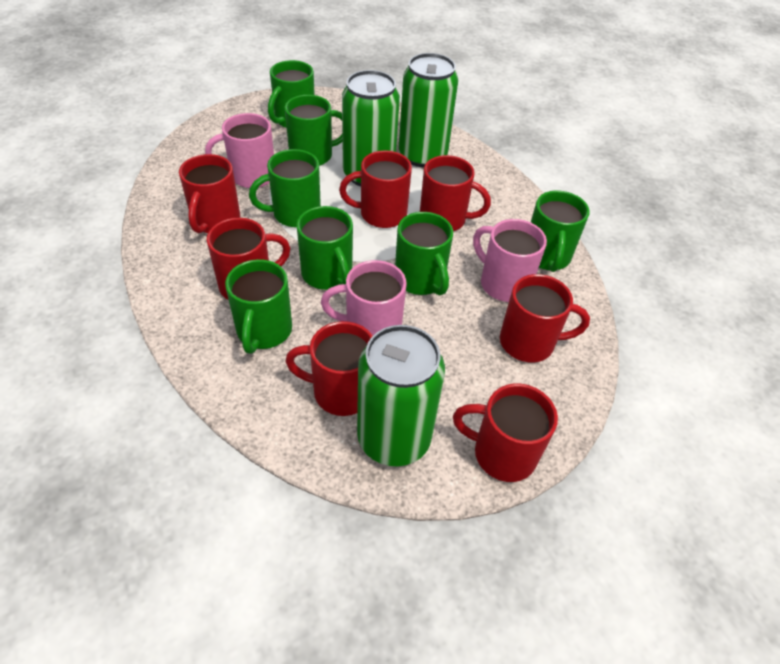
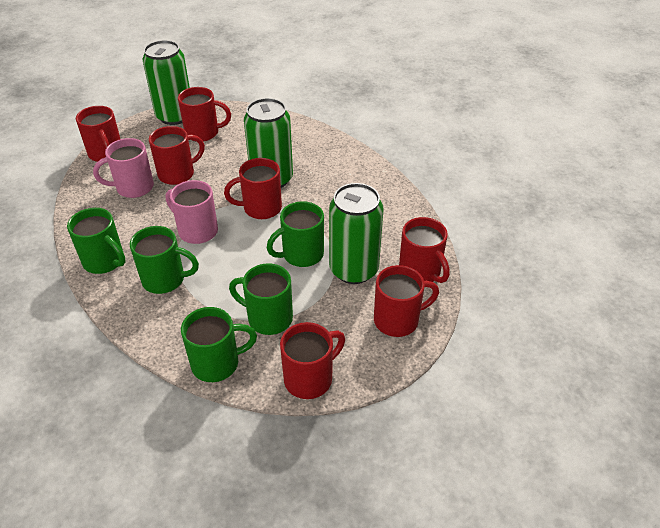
green mug: [225,259,292,354] [249,149,321,227] [268,60,315,128] [285,95,343,166] [296,206,353,290] [395,212,453,295] [531,190,589,272] = 7 -> [67,208,126,274] [130,226,199,294] [181,307,257,382] [229,263,293,335] [267,201,324,267] = 5
pink mug: [205,113,274,188] [321,260,407,335] [473,219,547,302] = 3 -> [93,138,154,198] [166,180,218,244] = 2

